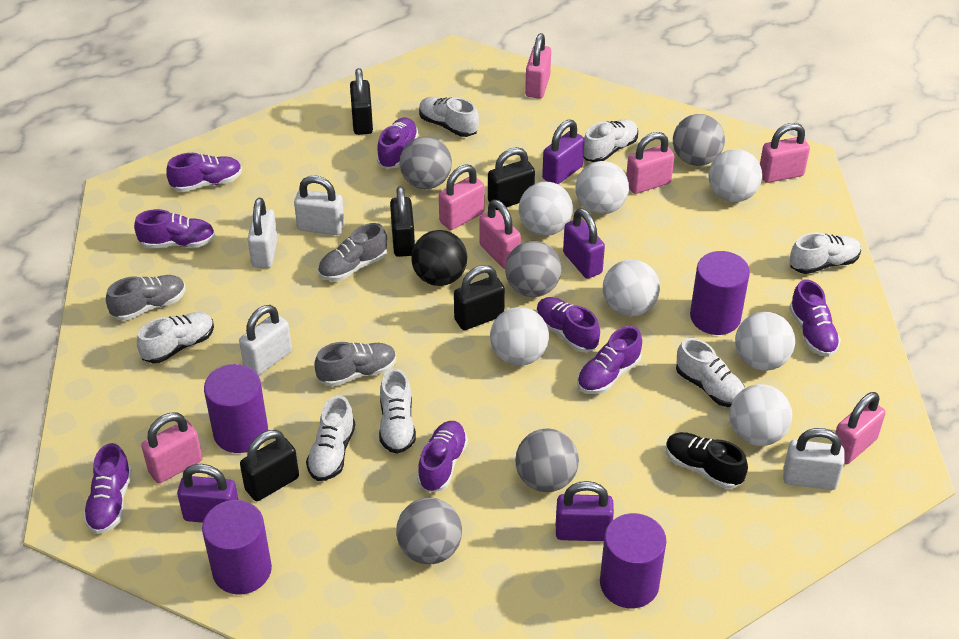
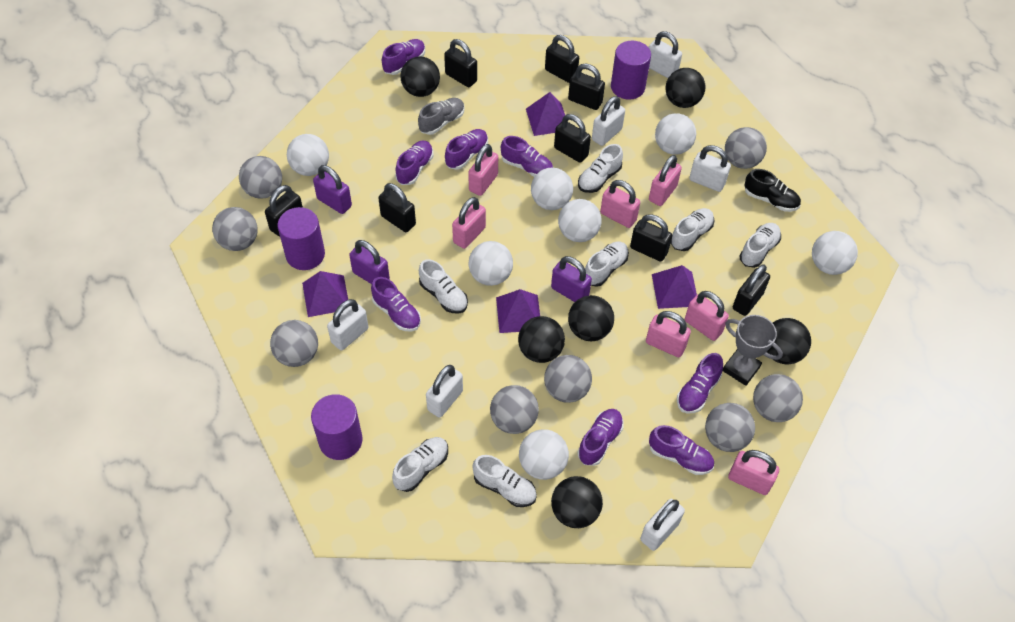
black ball: [411,230,467,286] = 1 -> [400,56,440,97] [518,316,565,363] [551,476,603,528] [568,295,614,341] [666,68,705,108] [767,318,811,364] = 6
black padlock: [240,430,299,501] [350,68,373,135] [390,186,415,257] [454,265,505,330] [488,147,535,210] = 5 -> [265,185,303,236] [378,183,416,232] [444,39,477,87] [545,35,579,83] [554,114,591,163] [568,64,605,110] [630,214,672,262] [733,264,770,316] = 8
grey ball: [396,498,462,564] [399,137,452,189] [505,241,562,297] [515,429,579,492] [673,114,725,166] = 5 -> [212,207,258,251] [239,156,282,199] [270,320,318,367] [490,385,539,434] [544,355,592,403] [705,403,755,452] [725,127,767,169] [753,374,803,422] = 8
grey shoe: [106,275,185,321] [314,342,396,387] [318,223,387,281] = 3 -> [418,98,465,135] = 1
grey trophy: none = 0 -> [723,315,783,386] = 1
purple cylinder: [202,500,272,594] [204,364,268,453] [600,513,666,608] [690,251,750,335] = 4 -> [277,207,325,270] [311,394,363,460] [611,41,651,100] = 3
purple padlock: [177,464,238,523] [542,120,585,184] [556,481,614,541] [563,208,605,279] = 4 -> [313,165,352,214] [349,240,390,284] [551,256,592,302] = 3
purple pyramid: none = 0 -> [302,271,348,317] [496,289,540,333] [526,92,565,136] [652,265,697,309] = 4
white padlock: [239,305,292,376] [247,198,278,268] [294,176,345,235] [783,428,845,490] = 4 -> [327,299,369,350] [426,365,463,418] [592,96,625,146] [640,499,685,551] [649,31,682,78] [689,145,731,192] = 6

